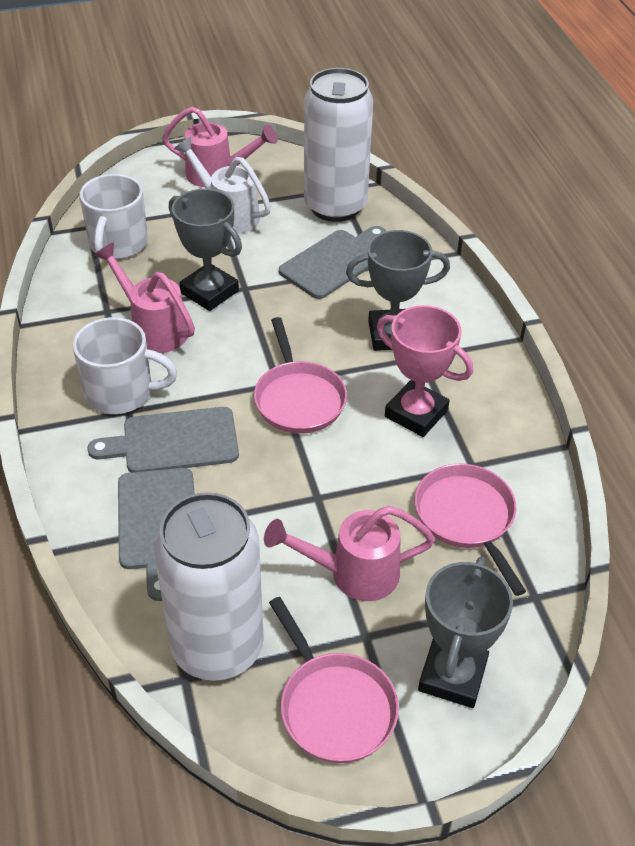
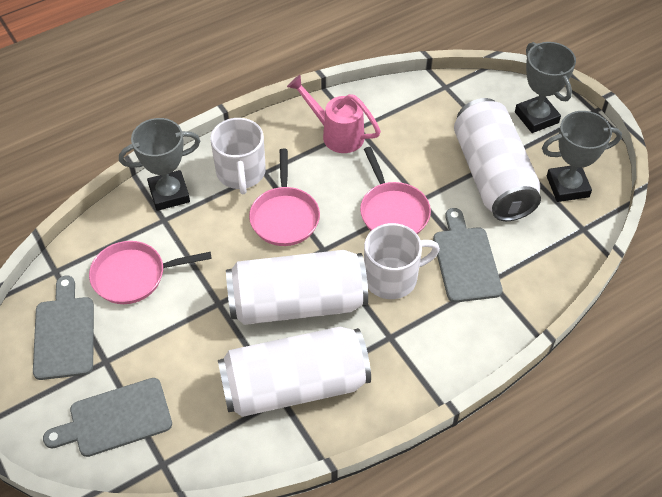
pink trophy: [377,305,473,437] = 1 -> none = 0
pink watering can: [94,242,195,353] [162,107,278,187] [264,506,435,601] = 3 -> [287,75,381,153] = 1
white can: [154,492,264,681] [304,68,373,222] = 2 -> [218,327,371,417] [226,250,368,325] [454,98,541,221] = 3
white watering can: [174,137,271,234] = 1 -> none = 0

